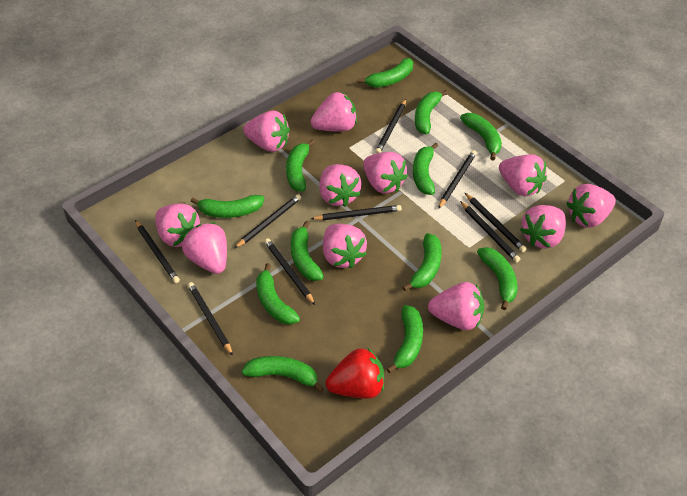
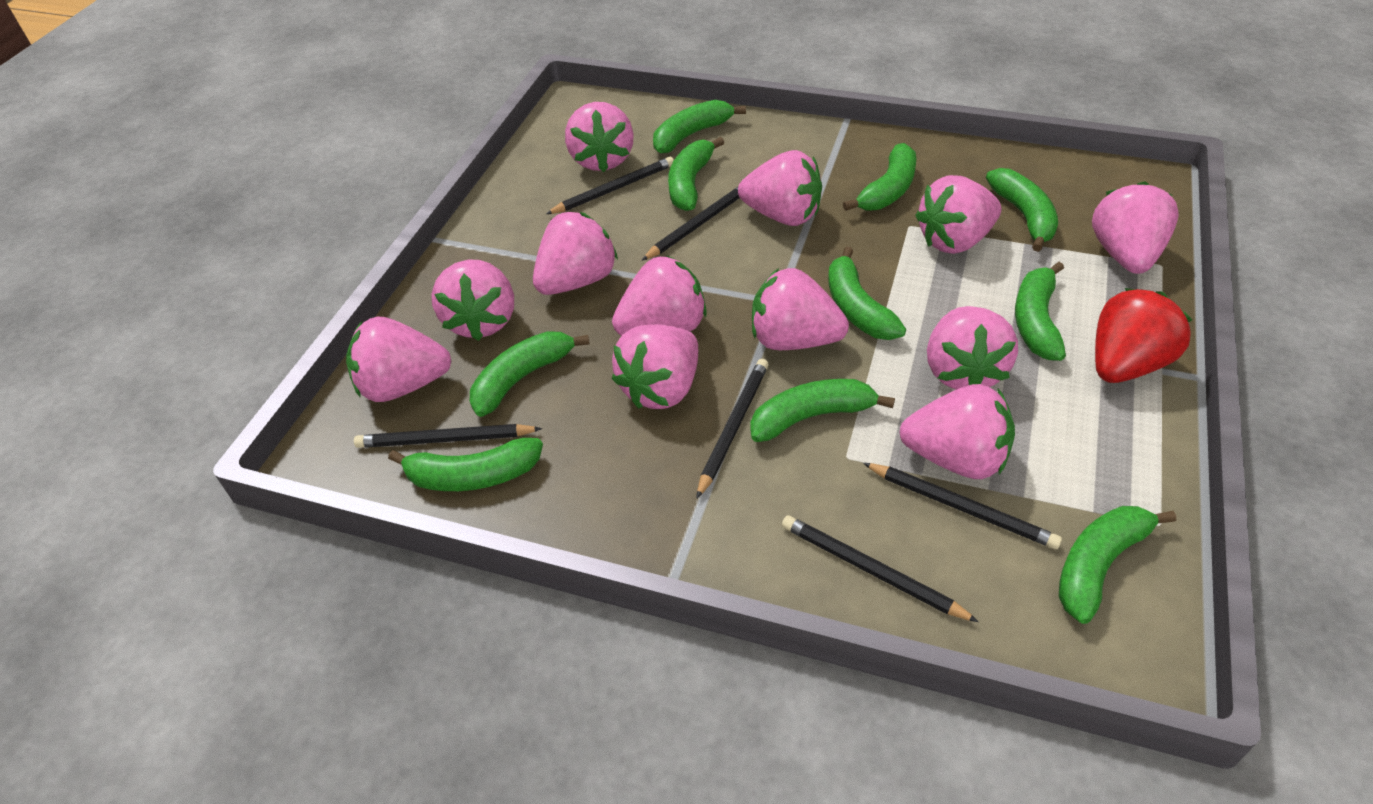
black pencil: [135,220,180,283] [188,282,233,356] [235,194,301,248] [264,238,315,305] [311,205,402,220] [375,99,406,154] [438,150,477,209] [460,201,520,262] [465,193,526,252] = 9 -> [354,424,542,448] [546,157,674,214] [641,187,740,261] [696,359,769,499] [782,516,979,622] [863,463,1062,549] = 6
green banana: [191,195,264,218] [242,356,324,393] [256,263,300,325] [286,140,315,191] [291,221,324,281] [358,58,413,88] [387,305,423,373] [402,233,442,291] [413,143,438,195] [415,90,448,134] [460,113,502,160] [477,247,517,310] = 12 -> [388,438,543,491] [470,331,590,417] [653,100,746,153] [668,137,725,211] [750,379,895,442] [828,247,906,340] [843,143,916,211] [986,168,1058,252] [1015,262,1066,361] [1059,506,1176,624] = 10
pink strawberry: [155,203,200,247] [182,223,227,274] [243,110,290,152] [311,92,357,131] [319,164,361,207] [323,224,367,268] [363,152,408,193] [428,282,484,330] [499,154,547,196] [520,205,566,249] [566,184,616,228] = 11 -> [346,317,452,402] [431,259,514,341] [533,212,618,295] [565,102,634,172] [612,255,707,336] [612,324,698,409] [738,150,822,226] [752,268,849,350] [900,384,1015,479] [915,175,1001,254] [927,306,1018,390] [1092,181,1179,274] = 12

